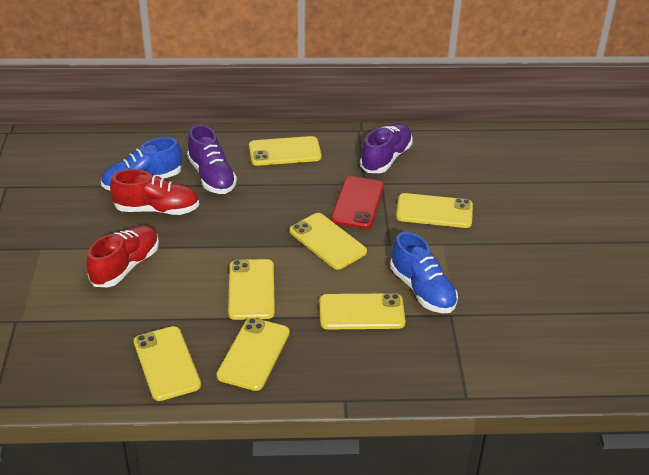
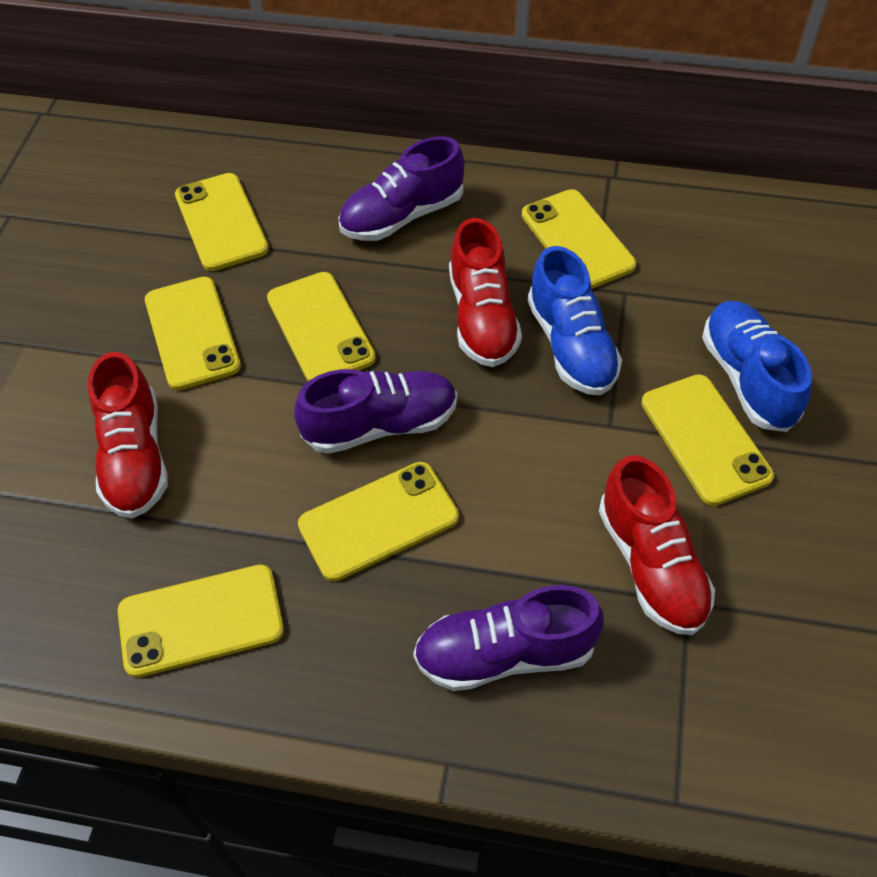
purple shoe: [187,125,237,194] [360,123,413,173] = 2 -> [295,369,457,454] [338,137,465,241] [413,585,604,691] = 3
red phone: [331,176,384,229] = 1 -> none = 0
red shoe: [86,225,159,288] [110,169,199,215] = 2 -> [88,352,168,519] [449,218,522,367] [599,455,715,635] = 3

